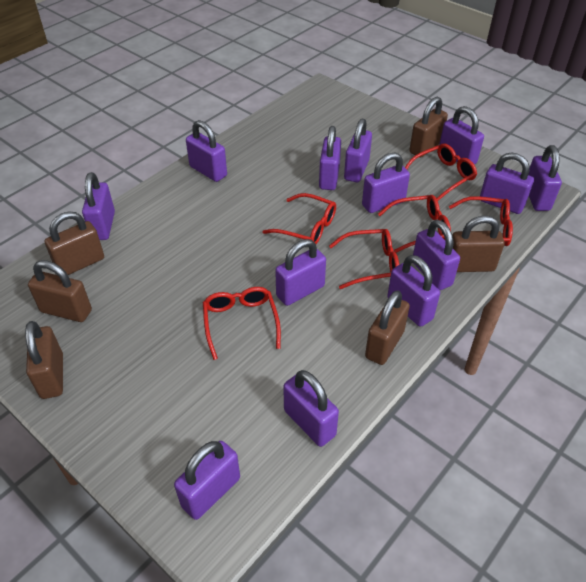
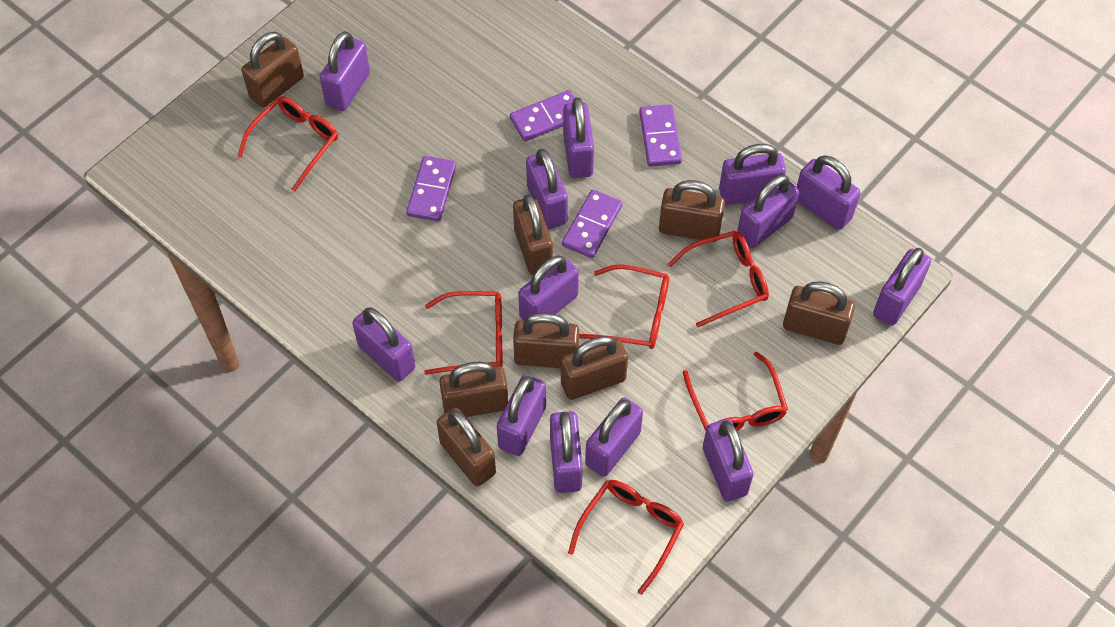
brown padlock: [25,321,63,399] [28,260,92,322] [44,212,104,275] [365,290,410,365] [409,97,448,157] [452,215,505,272] = 6 -> [242,32,304,108] [437,408,496,486] [439,362,508,417] [513,194,553,275] [513,313,579,368] [561,336,628,400] [659,180,725,242] [783,281,855,345] = 8
purple domino: none = 0 -> [406,156,456,222] [510,90,575,142] [562,189,622,258] [639,105,682,166] = 4

